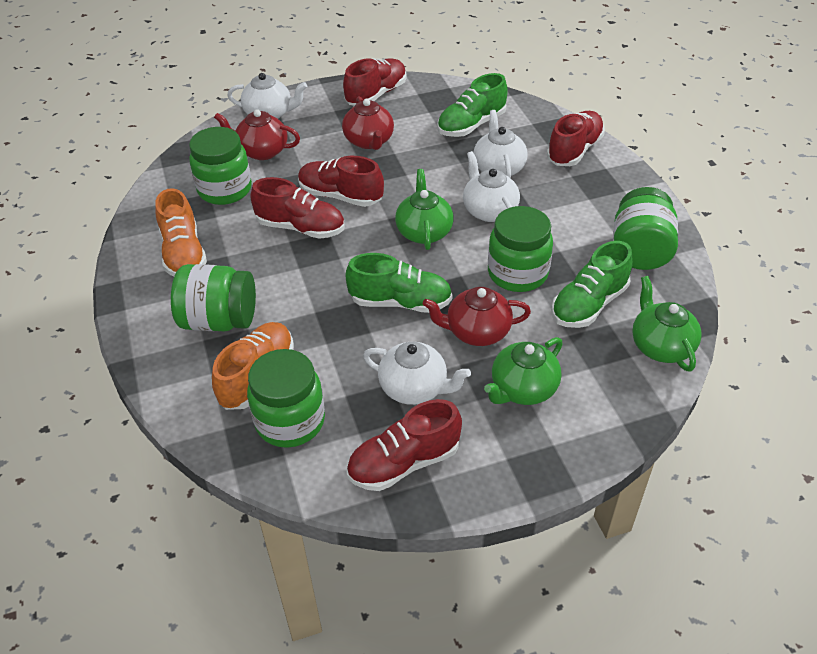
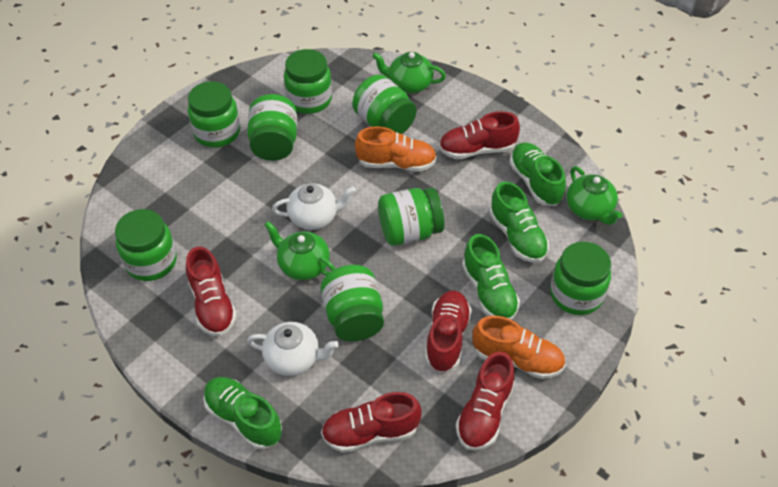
green jar: [171,264,256,331] [189,127,252,205] [247,349,325,448] [488,206,553,292] [613,187,678,270] = 5 -> [115,209,177,281] [188,81,240,148] [247,94,297,161] [284,49,332,114] [321,265,384,342] [352,74,417,134] [378,188,444,246] [550,242,611,315] = 8
green shoe: [345,253,452,313] [437,73,508,137] [551,241,633,328] = 3 -> [203,377,282,449] [462,234,520,320] [490,181,549,263] [509,142,566,206] = 4
red teapot: [214,109,300,160] [342,96,394,150] [423,287,531,346] = 3 -> none = 0
white teapot: [227,73,307,119] [363,342,471,405] [463,151,520,222] [473,110,528,178] = 4 -> [247,322,339,376] [272,183,356,230] = 2

